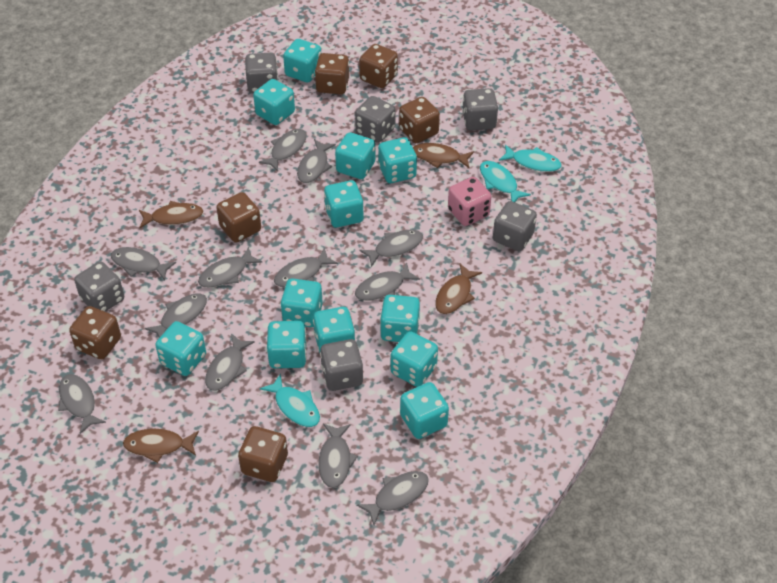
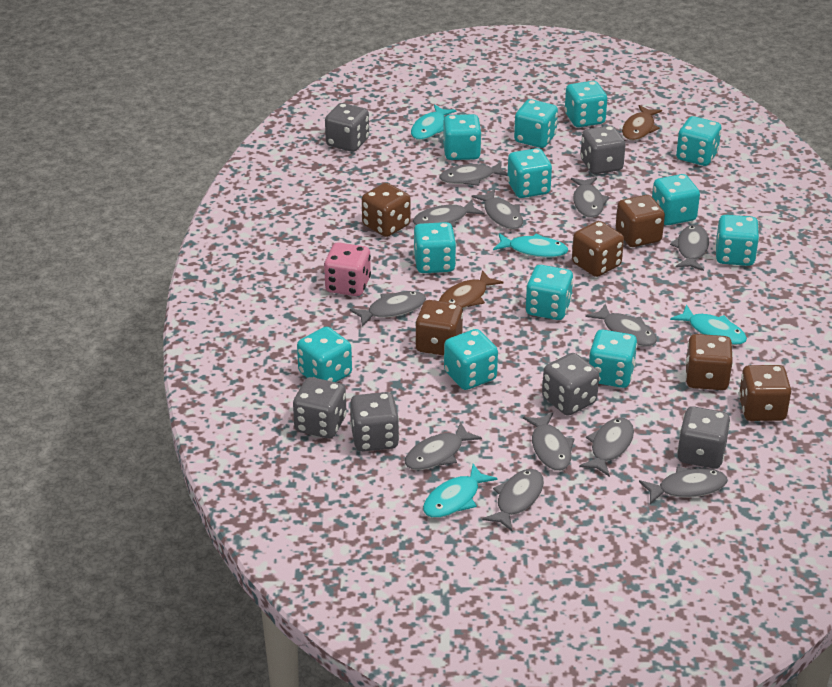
brown fish: [123,429,199,463] [139,201,203,228] [413,143,474,168] [435,264,482,314] = 4 -> [439,270,504,309] [622,105,662,140] = 2
turquoise fish: [260,374,320,427] [480,161,531,202] [499,145,562,172] = 3 -> [411,104,456,140] [423,464,498,518] [493,233,568,258] [670,305,747,345] = 4

